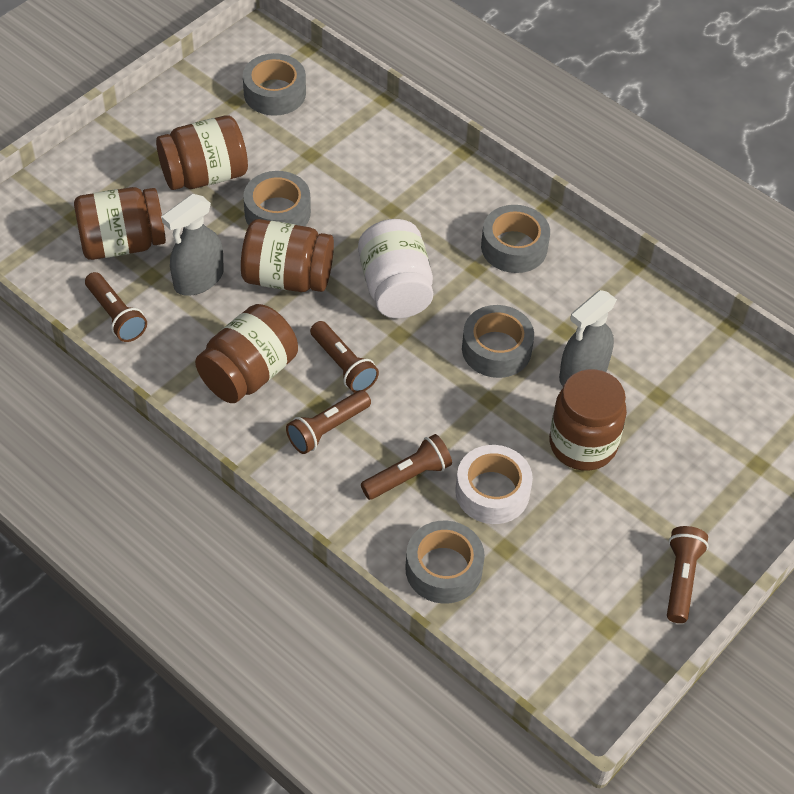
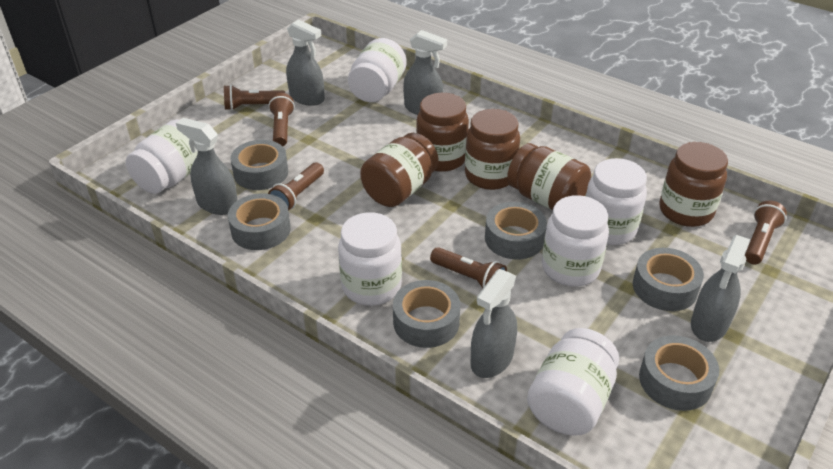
grey spray bottle: [162,194,224,296] [559,290,617,386] = 2 -> [176,118,238,215] [286,19,325,106] [403,30,447,115] [471,269,517,378] [691,235,750,342] = 5
grey tape: [243,53,306,116] [243,171,311,226] [405,521,485,604] [462,305,534,378] [481,205,550,273] = 5 -> [228,193,291,250] [230,140,288,190] [393,280,460,348] [485,202,547,259] [633,248,704,311] [639,335,719,411] = 6
white jar: [358,219,433,318] = 1 -> [126,119,198,194] [338,212,402,306] [348,38,407,102] [527,328,619,436] [542,195,609,287] [586,158,647,245] = 6
white tape: [455,445,533,524] = 1 -> none = 0

